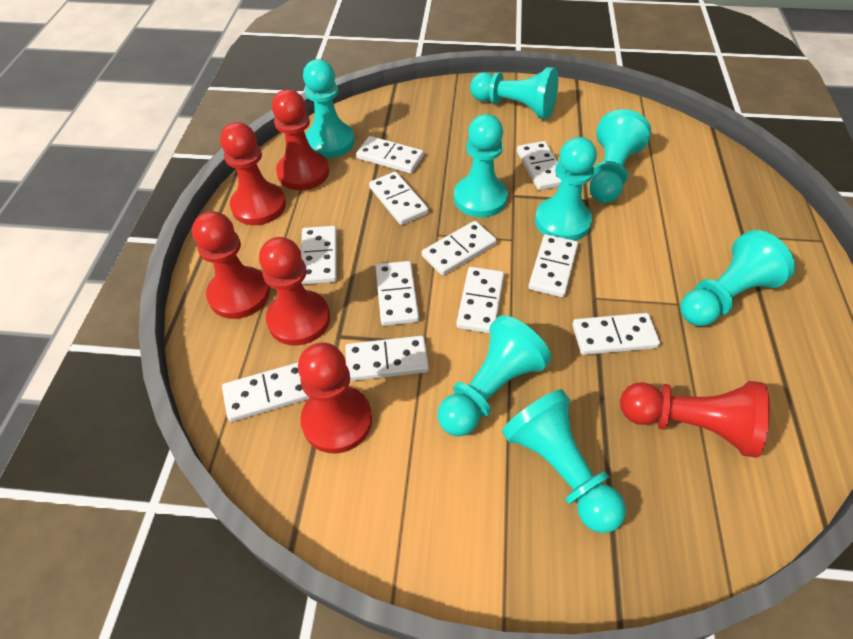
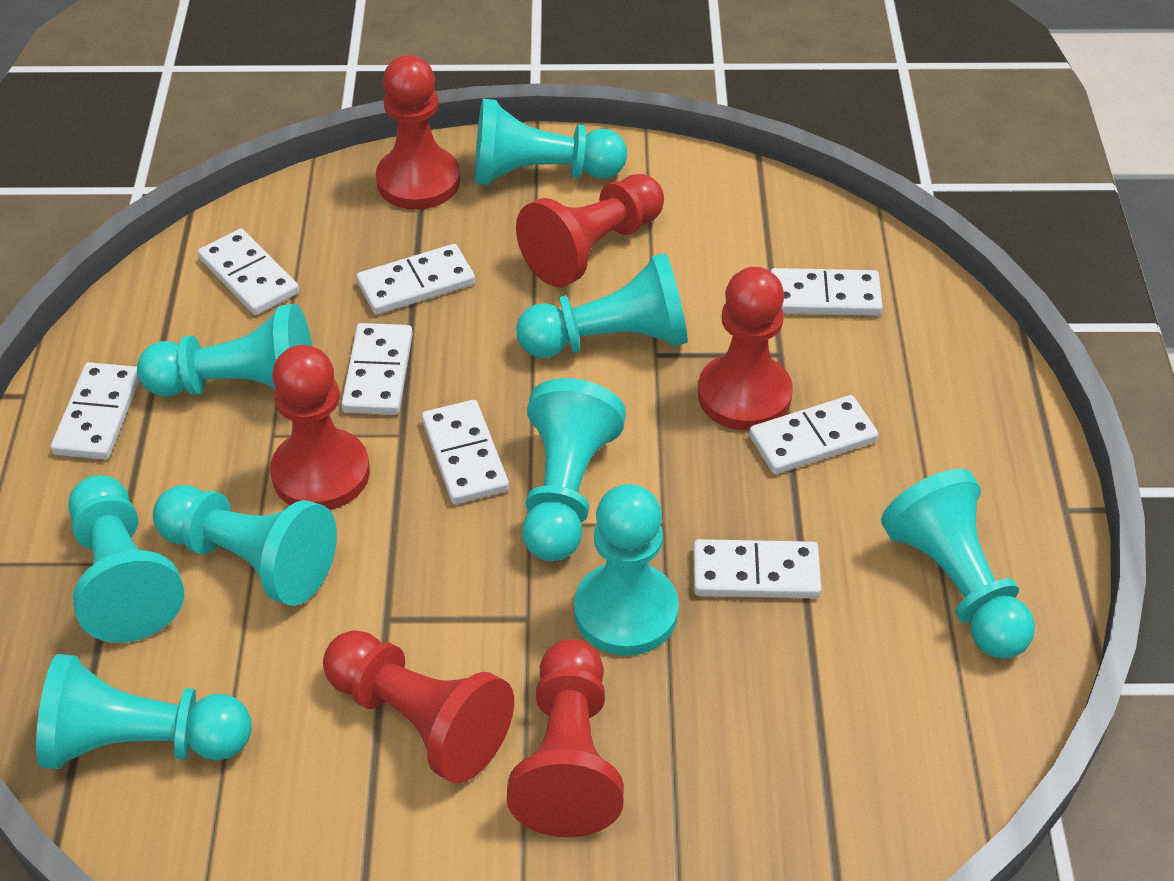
turquoise pawn: [303,59,355,158] [437,315,552,437] [454,114,508,217] [470,67,558,119] [502,389,626,533] [535,137,597,241] [590,109,651,203] [680,230,795,326] = 8 -> [36,654,252,769] [68,475,184,643] [137,304,312,397] [153,485,337,606] [475,99,627,185] [516,253,688,358] [522,378,626,561] [574,484,679,656] [881,469,1035,658] = 9
white domino: [222,362,309,422] [301,226,337,284] [345,336,429,381] [356,136,424,174] [369,172,429,225] [375,261,419,326] [422,221,497,276] [456,267,504,333] [517,141,561,190] [528,234,578,297] [572,313,660,355] = 11 -> [51,362,140,460] [198,229,299,315] [341,323,413,415] [356,244,475,315] [422,400,509,504] [693,539,821,598] [749,395,879,474] [771,268,883,316] = 8

